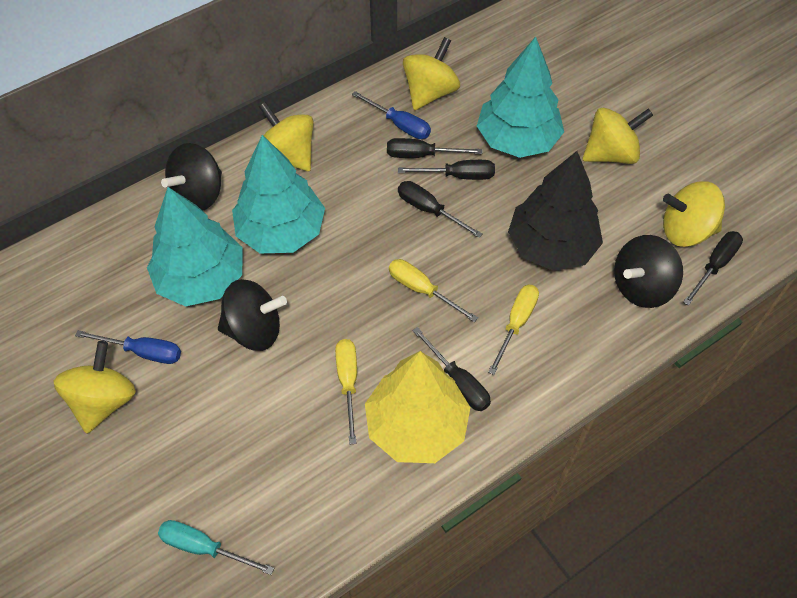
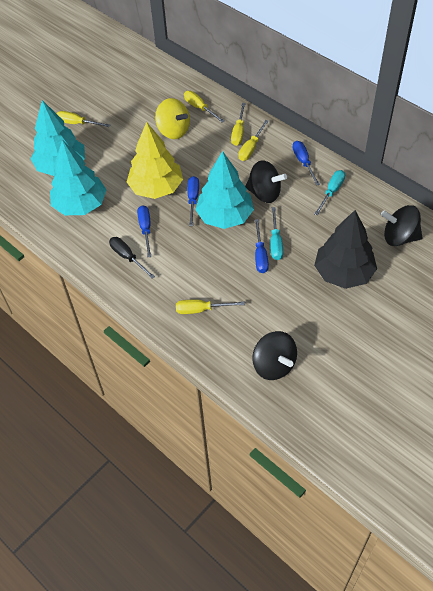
black screwdriver: [387,138,482,158] [398,160,495,180] [398,181,483,238] [412,327,491,411] [683,231,743,306] = 5 -> [109,237,155,279] = 1
blue screwdriver: [75,330,181,364] [352,91,431,139] = 2 -> [137,205,152,257] [187,176,199,226] [255,219,269,273] [292,141,320,186] = 4
turquoise screwdriver: [158,520,274,575] = 1 -> [270,207,283,260] [314,170,345,215] = 2
yellow screwdriver: [335,339,357,444] [389,259,478,322] [488,285,539,375] = 3 -> [56,111,110,127] [176,300,245,314] [184,91,224,123] [231,103,246,146] [238,120,268,161] = 5
yellow spinning top: [54,341,136,434] [259,102,314,171] [403,37,460,110] [583,108,653,164] [663,181,725,247] = 5 -> [155,98,190,139] = 1

